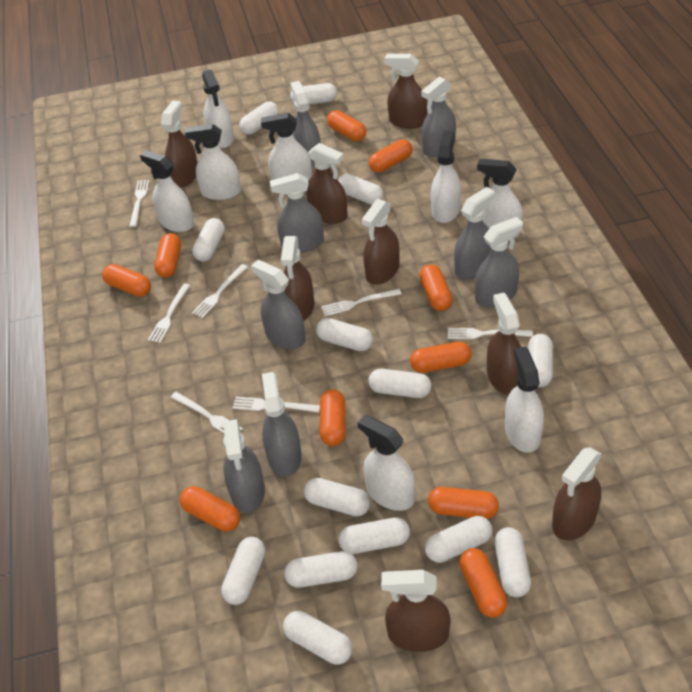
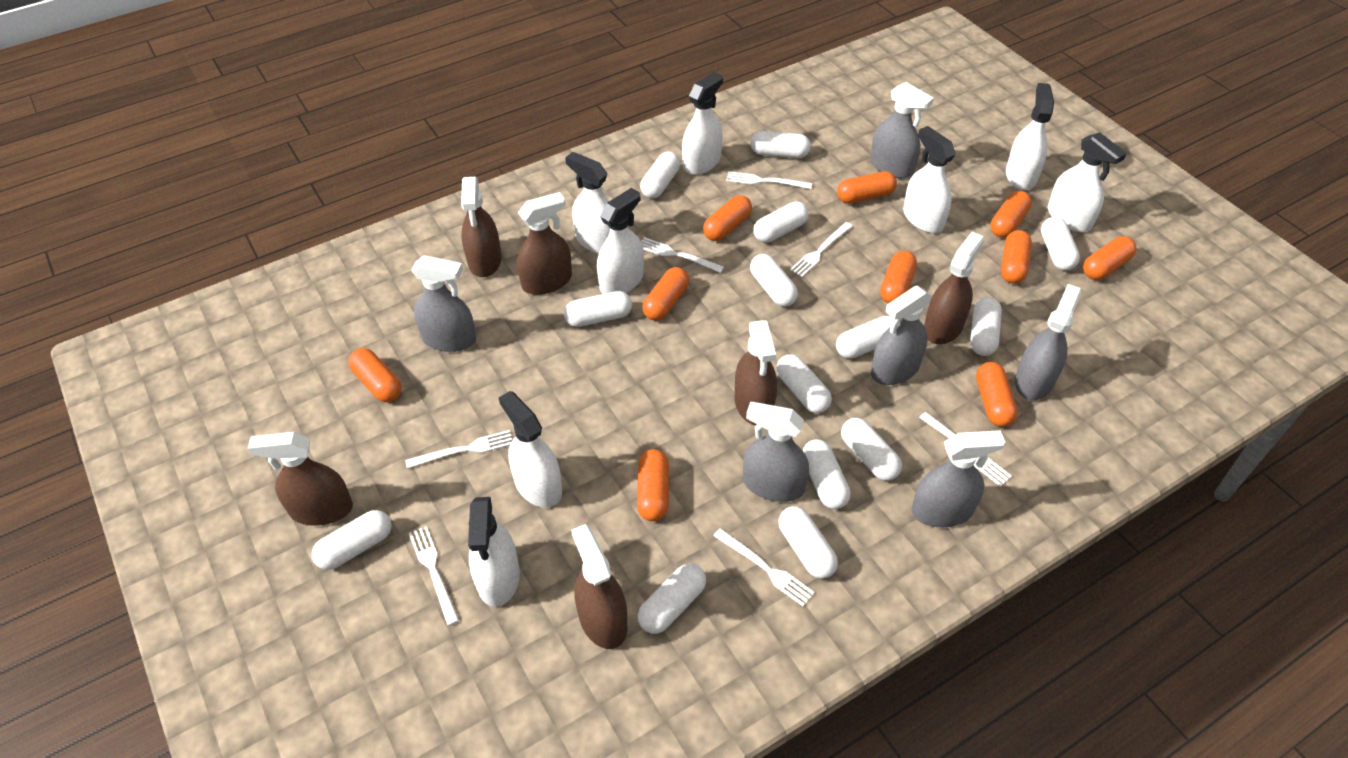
brown spray bottle: [161,101,197,188] [281,236,314,321] [306,143,348,224] [362,199,399,285] [381,570,450,652] [384,54,427,129] [487,293,521,395] [552,447,601,540] = 8 -> [247,432,353,526] [461,177,502,277] [517,192,572,295] [571,524,627,649] [735,320,777,425] [924,232,984,344] = 6
grey spray bottle: [223,419,265,513] [251,260,305,349] [262,372,302,477] [270,173,324,253] [290,81,321,167] [421,77,456,157] [454,187,495,280] [475,217,523,308] = 8 -> [411,255,476,352] [743,402,809,502] [870,82,934,178] [871,286,932,385] [911,430,1005,528] [1015,284,1082,400] = 6

